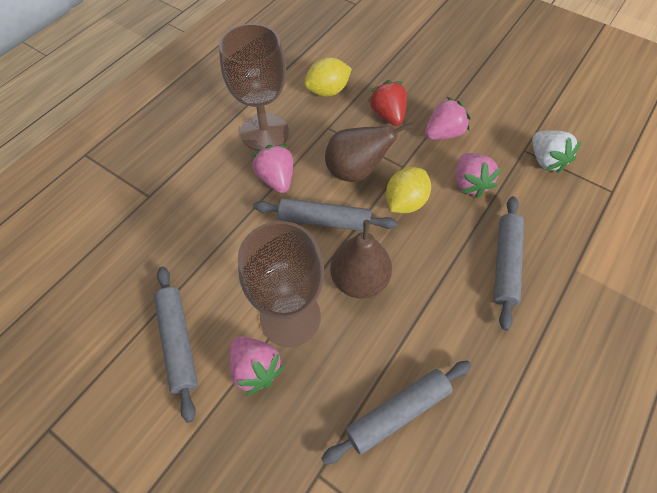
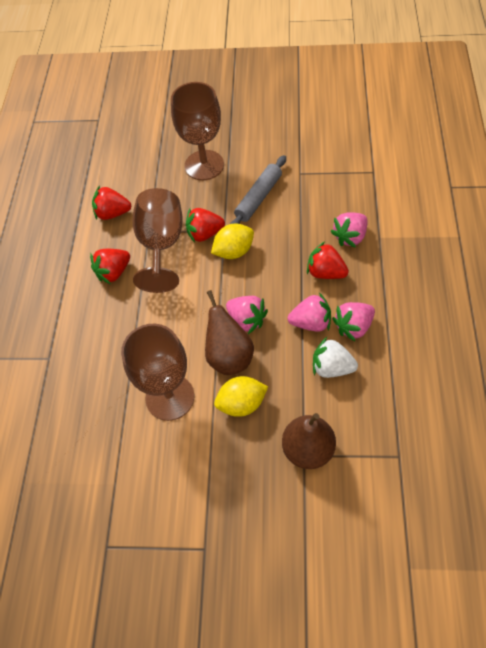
brown goblet: [219,23,289,151] [238,221,324,347] = 2 -> [121,324,194,421] [133,188,183,293] [171,82,224,180] = 3
grey rolling pin: [154,266,198,423] [254,198,397,231] [321,361,471,465] [494,196,524,331] = 4 -> [230,155,286,224] = 1
red strawberry: [368,80,407,126] = 1 -> [90,249,130,284] [92,186,132,220] [186,208,225,243] [307,242,349,279] = 4

